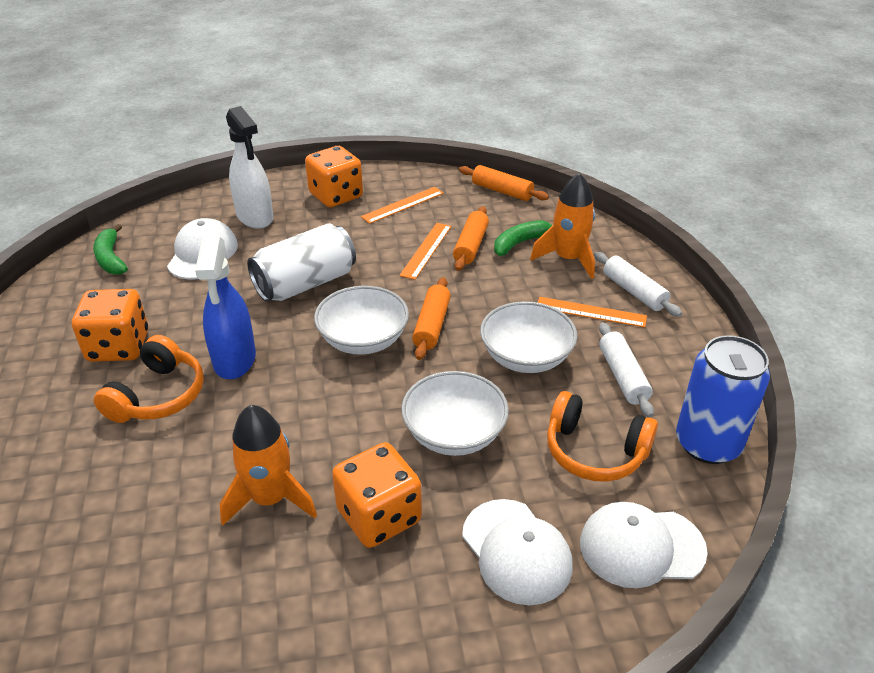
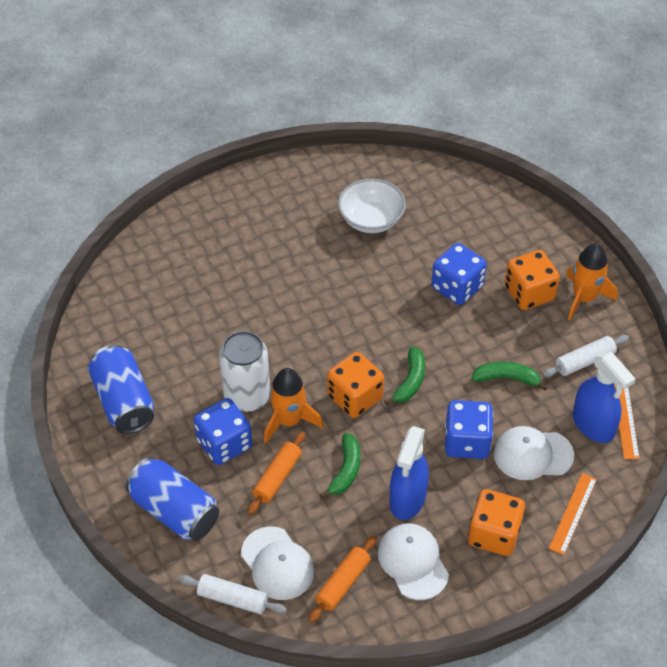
blue can: [676,335,770,464] = 1 -> [88,345,154,434] [125,457,219,540] = 2
blue dice: none = 0 -> [194,398,252,465] [432,243,487,305] [445,400,493,459] = 3
blue spray bottle: [195,237,256,379] = 1 -> [390,426,429,520] [573,351,636,443] = 2
green banana: [93,224,128,275] [494,220,552,256] = 2 -> [320,433,360,498] [384,347,425,405] [472,362,548,391] = 3
orange headphones: [94,335,204,423] [547,391,658,482] = 2 -> none = 0
orange rolling pin: [412,277,451,360] [453,206,489,271] [459,165,549,201] = 3 -> [248,431,305,515] [309,536,376,623] = 2
orange ruler: [361,187,444,224] [399,223,451,280] [538,297,647,327] = 3 -> [549,473,597,555] [614,383,640,459] = 2
white bowl: [314,286,409,355] [401,371,509,456] [480,301,577,373] = 3 -> [338,179,406,233] = 1
white spray bottle: [226,106,274,229] = 1 -> none = 0

